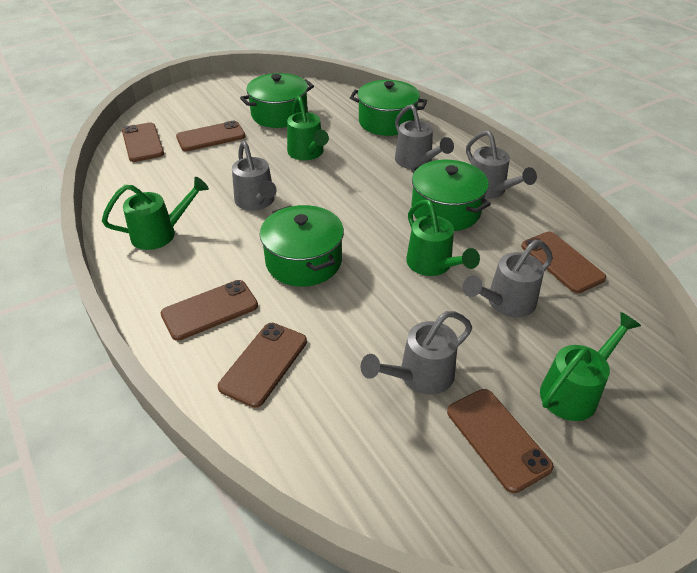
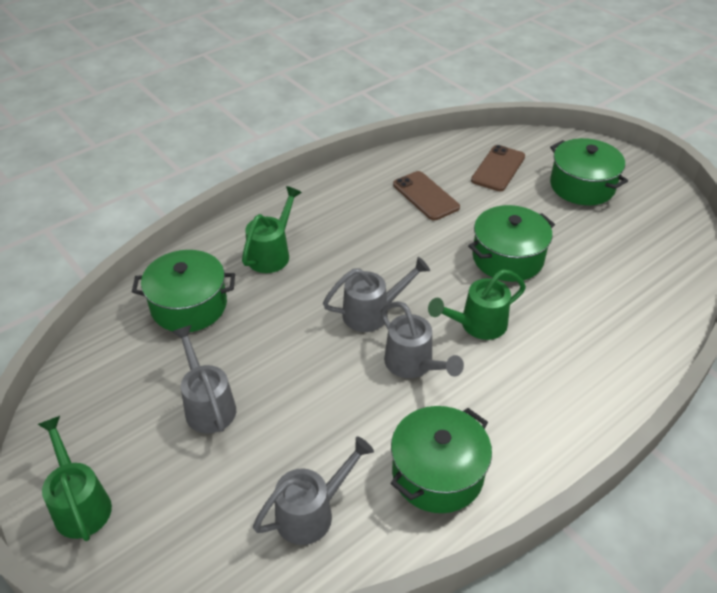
brown phone: [122,122,164,162] [160,280,258,341] [176,121,246,151] [218,323,307,408] [447,389,554,493] [521,232,606,293] = 6 -> [393,171,460,220] [471,145,525,191] = 2
green watering can: [102,177,209,250] [287,96,329,160] [406,199,480,276] [540,312,641,421] = 4 -> [37,416,112,541] [242,186,302,273] [428,269,526,340] = 3
grey watering can: [232,141,277,211] [361,311,472,395] [395,104,454,169] [463,240,553,317] [466,131,537,199] = 5 -> [172,325,236,434] [253,437,374,545] [323,257,430,332] [381,301,464,378] = 4

